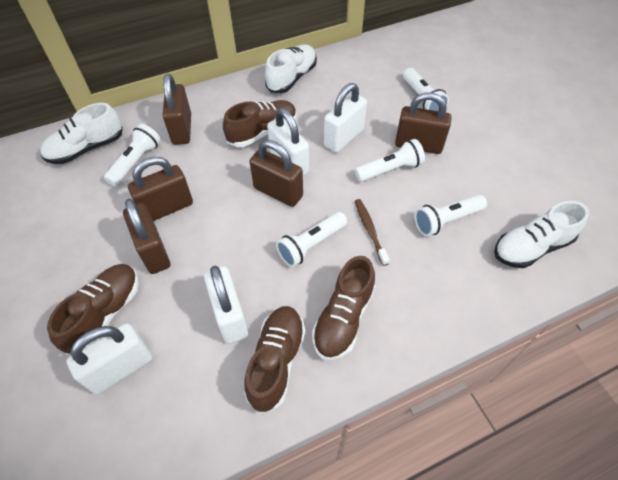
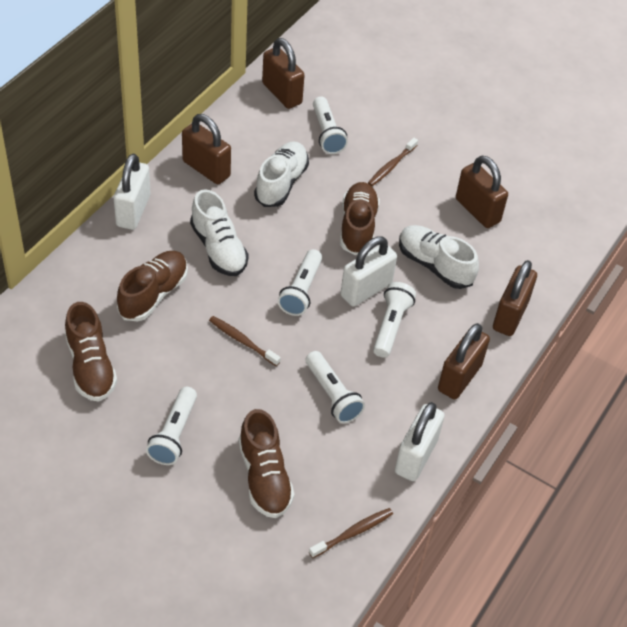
brown toothbrush: [355,199,390,266] = 1 -> [209,316,281,366] [309,508,393,558] [368,138,418,186] = 3
white padlock: [67,323,152,394] [204,266,248,344] [267,108,309,176] [324,83,367,153] = 4 -> [114,154,150,230] [341,237,397,307] [395,402,445,481] = 3

